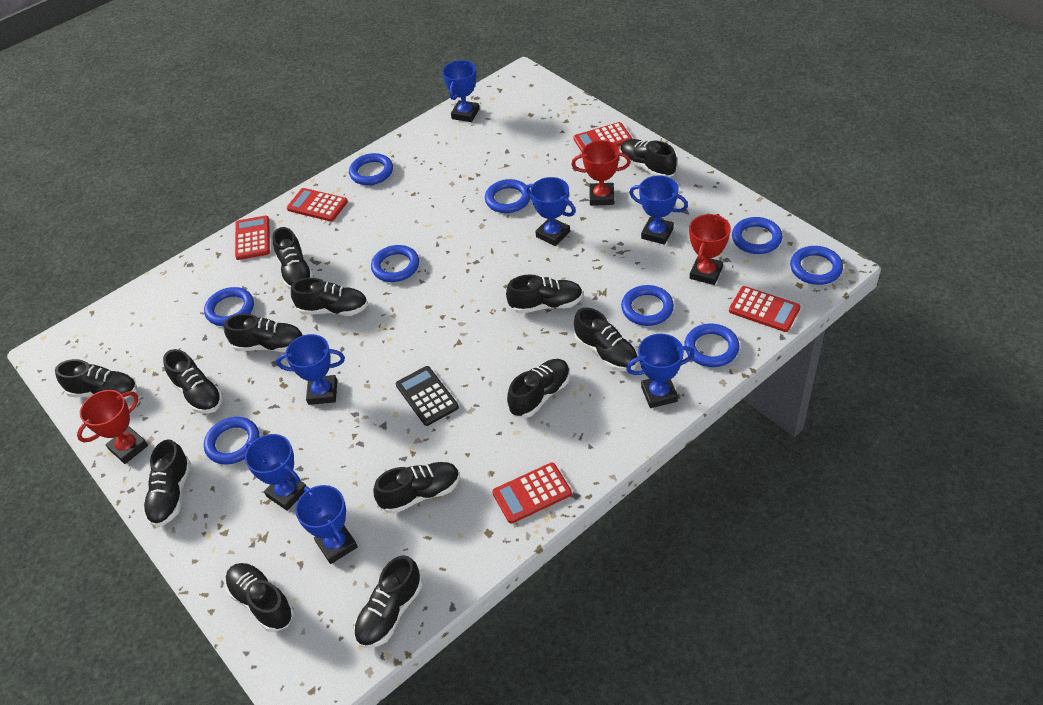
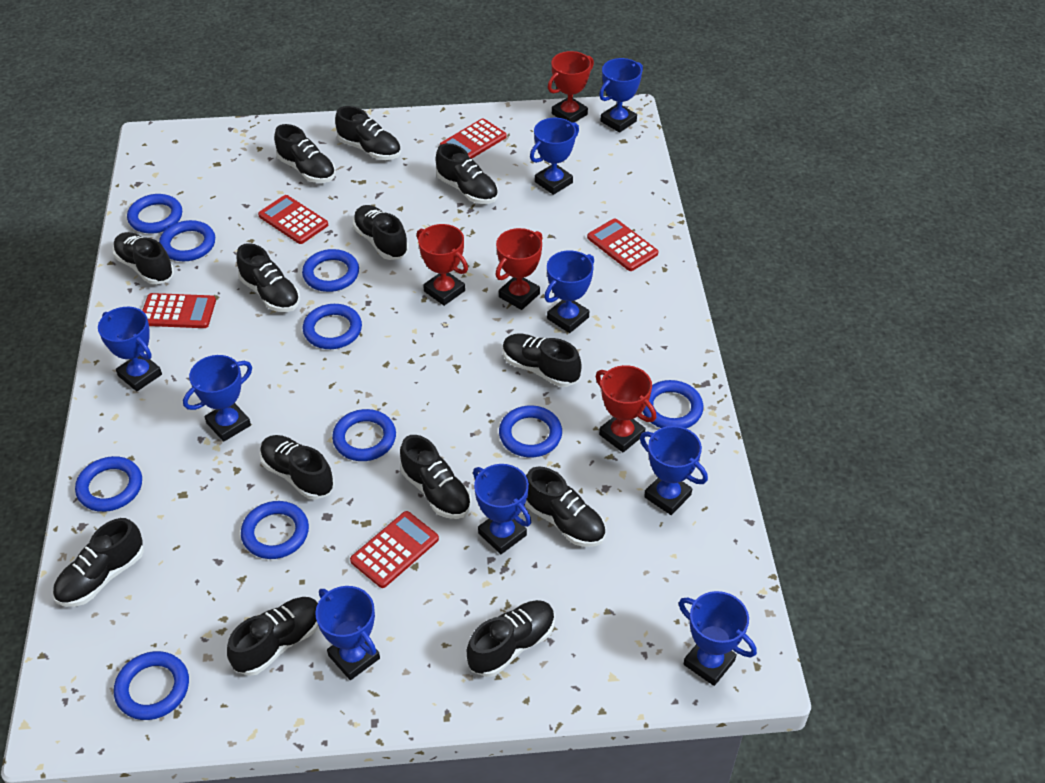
black calculator: [396,366,459,426] = 1 -> none = 0
blue ring: [204,287,254,326] [204,417,259,465] [349,153,393,185] [371,245,419,282] [485,179,530,213] [621,285,674,326] [684,324,739,367] [732,217,782,254] [790,246,843,285] = 9 -> [75,456,142,512] [114,651,189,720] [127,194,182,234] [159,220,215,261] [241,501,309,559] [302,249,359,292] [303,304,362,349] [332,409,396,461] [499,406,562,457] [643,380,703,429] = 10
blue trophy: [245,434,307,511] [277,334,345,405] [295,485,358,564] [442,60,479,122] [526,177,576,246] [626,334,695,408] [629,176,688,245] = 7 -> [98,307,162,391] [183,355,252,442] [315,586,380,680] [473,464,531,554] [530,118,579,195] [544,250,594,333] [599,58,643,133] [640,426,708,515] [679,591,757,686] = 9
red trophy: [77,390,148,464] [571,140,631,206] [689,214,731,285] = 3 -> [417,224,468,306] [496,228,543,310] [548,51,594,123] [596,365,656,452] = 4

